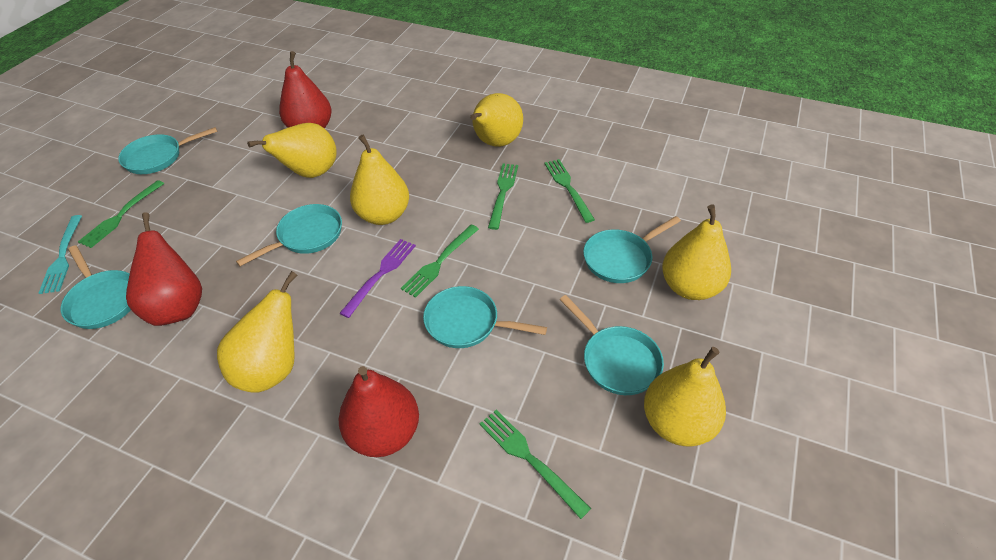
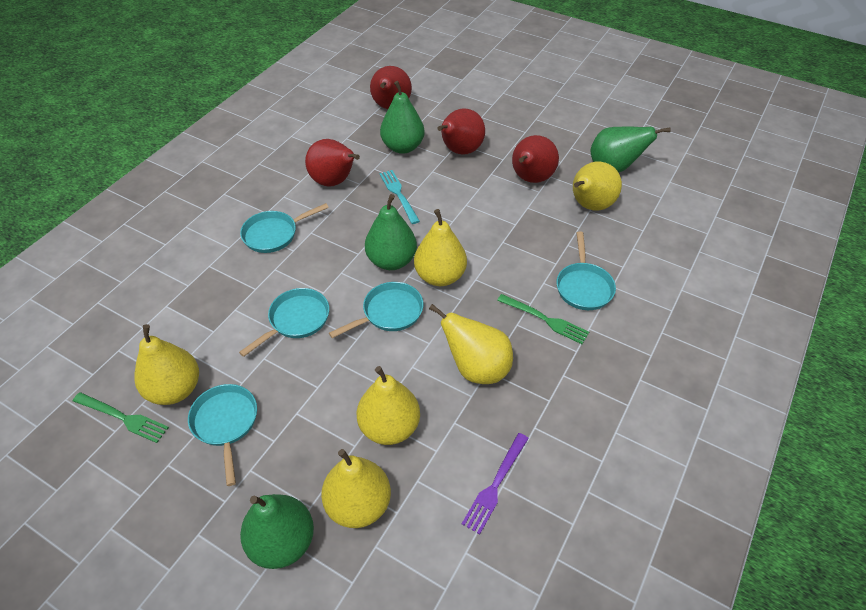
green fork: [78,180,164,248] [401,225,479,298] [479,410,591,519] [488,164,518,230] [544,159,595,223] = 5 -> [73,392,169,443] [497,294,589,344] = 2
green pear: none = 0 -> [240,494,314,569] [365,194,417,270] [380,81,425,154] [590,126,670,172] = 4
red pear: [126,213,202,326] [279,51,331,129] [339,366,419,457] = 3 -> [305,139,360,187] [370,66,412,109] [437,108,485,155] [512,135,559,183] = 4
turquoise pan: [61,245,131,329] [118,127,217,174] [236,204,342,266] [423,286,547,348] [559,295,664,395] [583,216,681,283] = 6 -> [188,384,257,486] [239,288,329,357] [240,203,329,253] [329,282,423,338] [557,231,616,310] = 5

